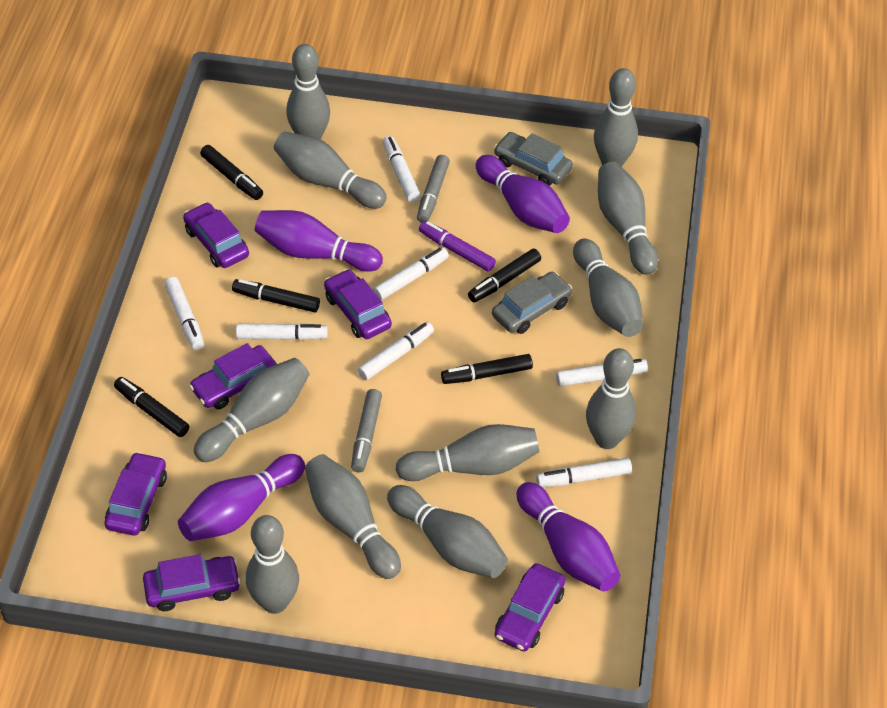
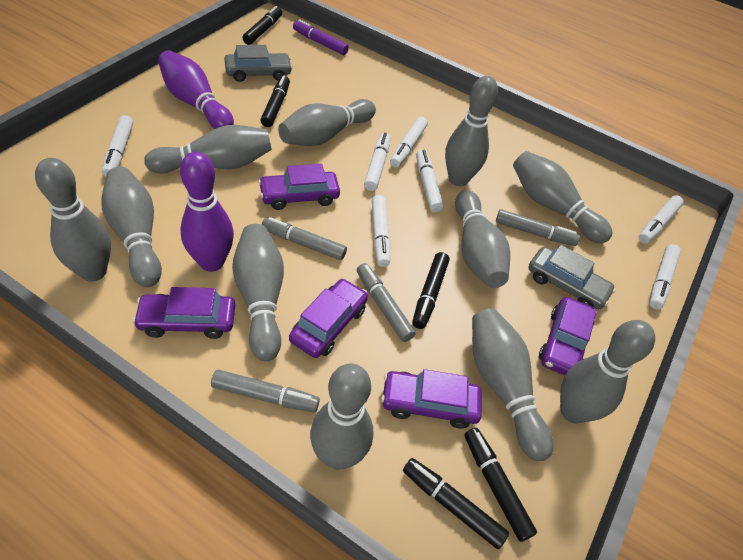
grey marker: [351,389,382,472] [417,155,450,223] = 2 -> [211,370,320,413] [262,217,347,260] [357,263,416,342] [496,209,580,246] = 4
purple bowling pin: [178,454,305,541] [255,210,383,272] [475,155,570,233] [517,482,620,592] = 4 -> [158,50,234,129] [180,152,234,272] = 2
purple car: [105,452,167,536] [143,554,241,611] [183,202,249,268] [189,343,277,409] [324,269,392,339] [495,563,565,652] = 6 -> [133,287,235,339] [258,164,340,210] [289,278,368,358] [381,369,482,429] [539,297,597,376] = 5

